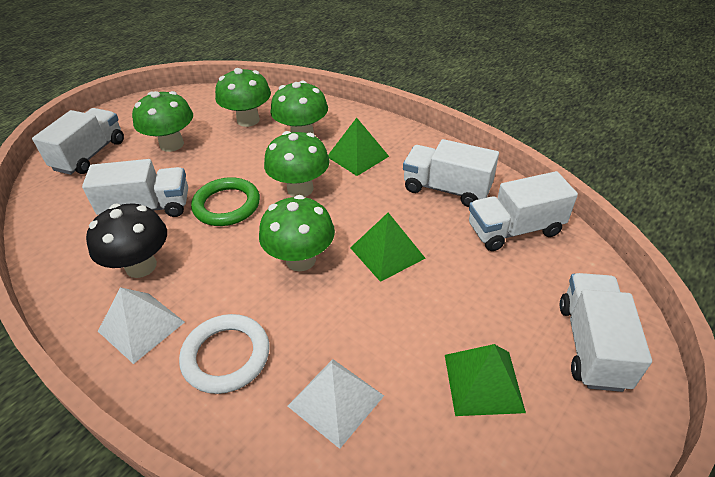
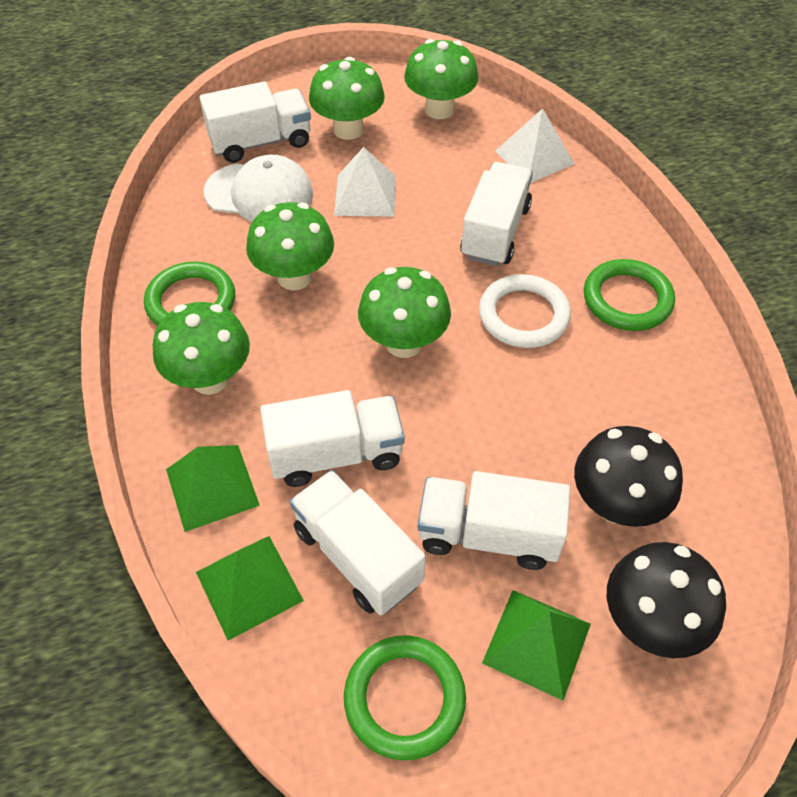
black mushroom: [86,203,167,278] = 1 -> [574,426,683,527] [607,542,726,658] = 2
green ring: [191,177,260,226] = 1 -> [144,262,235,326] [344,635,466,760] [584,259,675,331] = 3
white cap: none = 0 -> [204,155,313,221] = 1

